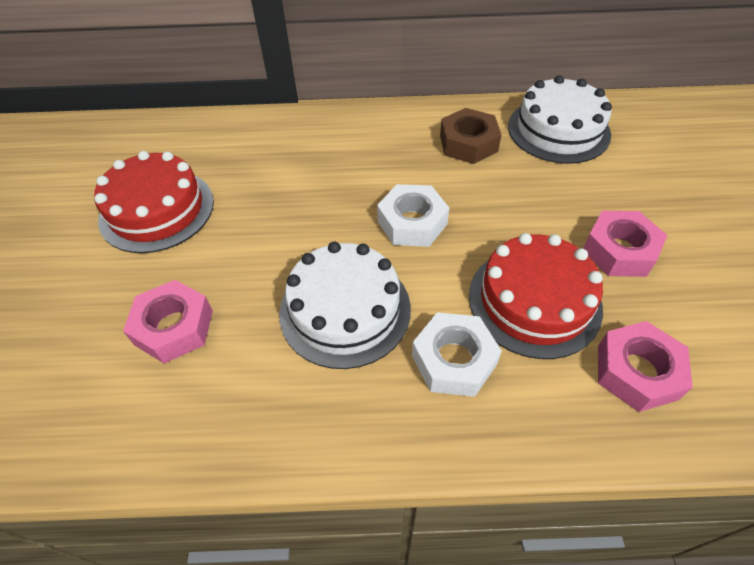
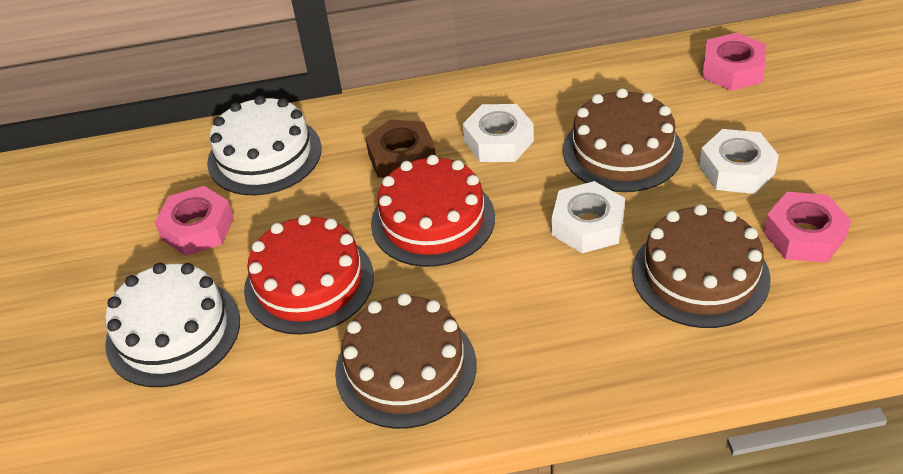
brown cake: none = 0 -> [335,293,477,429] [563,88,683,192] [632,204,771,328] = 3
white nut: [377,184,449,247] [412,312,502,397] = 2 -> [463,104,534,162] [552,181,625,253] [699,129,779,194] = 3

